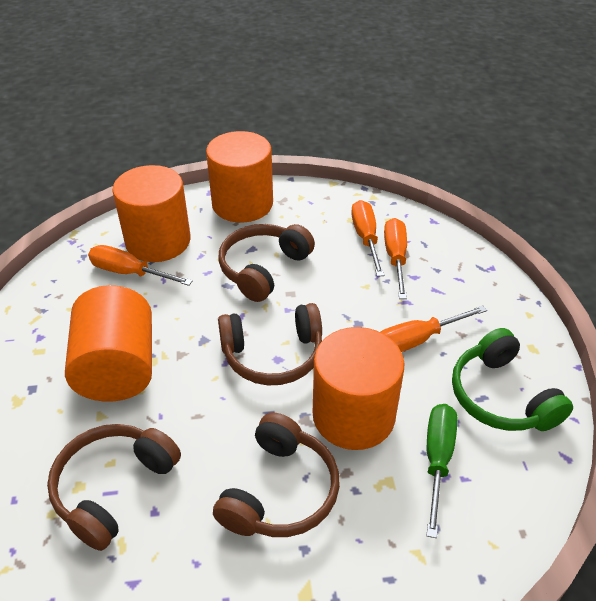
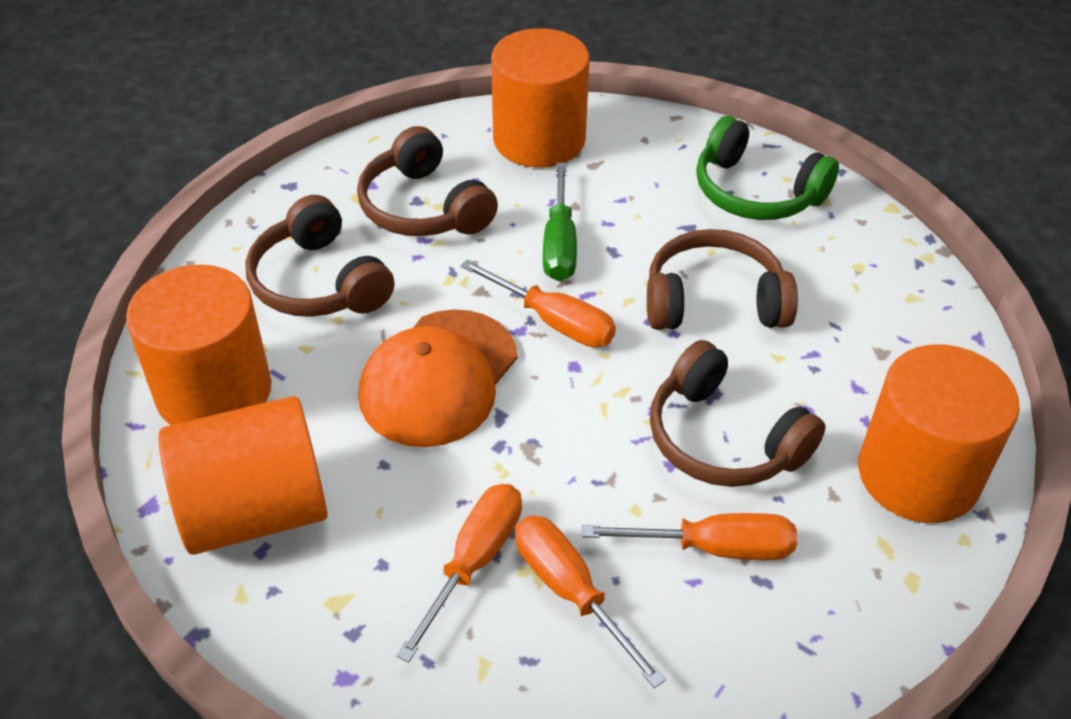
orange cap: none = 0 -> [359,309,517,447] = 1

